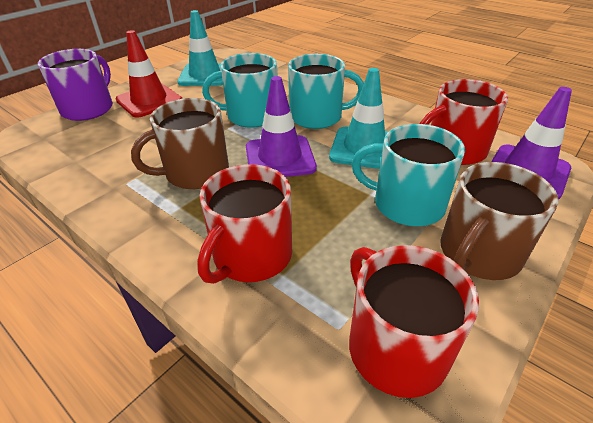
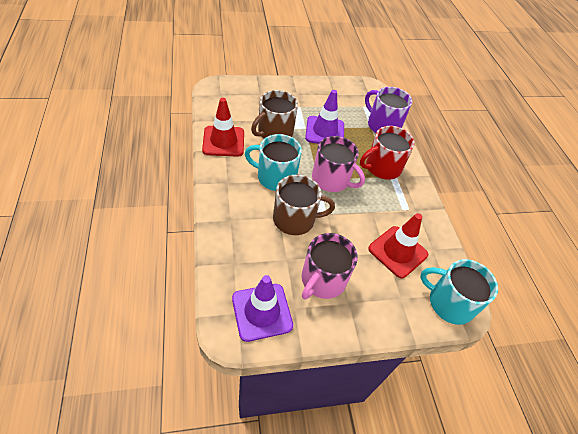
pink mug: none = 0 -> [302,233,358,299] [312,136,365,192] = 2
red mug: [197,164,292,284] [349,245,479,398] [420,79,508,165] = 3 -> [360,126,415,180] = 1
red traffic cone: [116,30,182,117] = 1 -> [202,98,244,157] [368,213,428,279] = 2
turquoise mug: [202,53,277,128] [288,54,364,129] [352,124,465,226] = 3 -> [245,134,302,191] [420,259,498,325] = 2
turquoise traffic cone: [177,10,223,86] [329,68,389,169] = 2 -> none = 0

